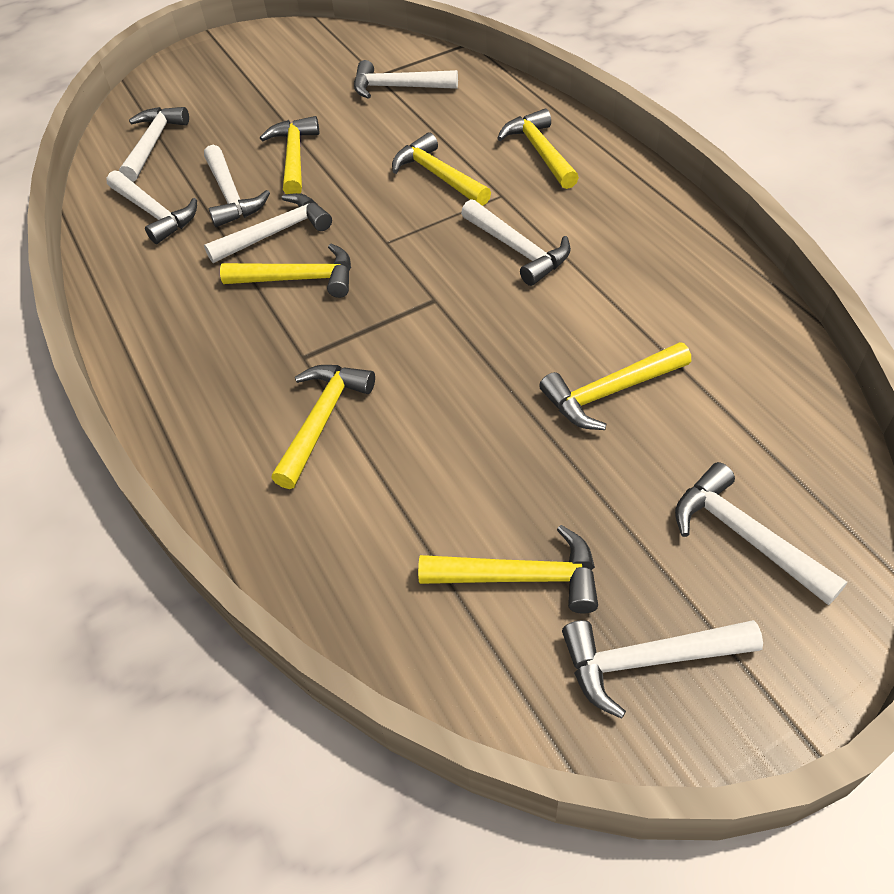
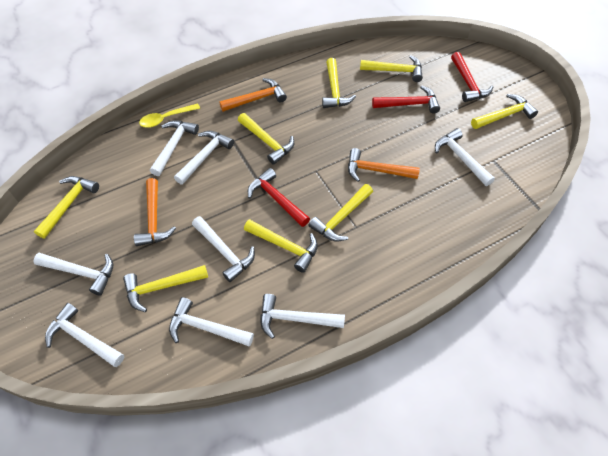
orange hammer: none = 0 -> [134,178,176,246] [219,78,287,112] [348,148,420,182] = 3
red hammer: none = 0 -> [248,168,310,227] [372,85,440,114] [451,52,493,102] = 3
yellow hammer: [220,244,351,298] [260,116,319,194] [271,365,375,489] [392,133,491,206] [418,525,598,614] [497,109,579,189] [539,342,691,430] = 7 -> [34,176,99,239] [123,265,208,312] [238,113,294,165] [244,219,318,273] [309,184,373,241] [322,58,356,108] [360,55,423,82] [471,94,538,129] = 8
yellow spoon: none = 0 -> [139,103,200,128] = 1

